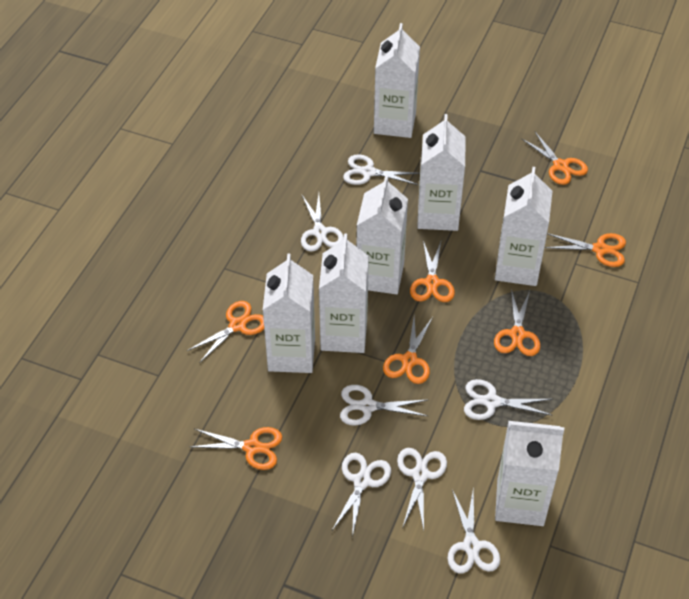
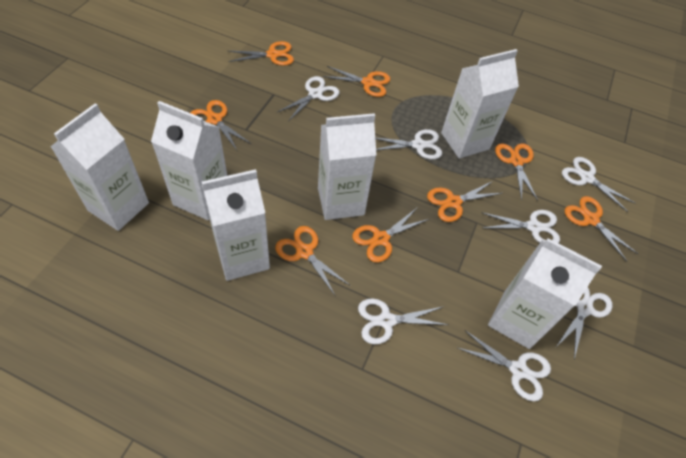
orange scissors: [187,301,264,363] [190,427,282,470] [383,316,433,384] [410,241,455,302] [494,289,540,356] [522,132,588,185] [545,233,626,267] = 7 -> [191,100,251,150] [228,41,294,66] [275,226,350,297] [323,66,390,97] [352,207,429,262] [427,181,502,222] [495,144,538,201] [565,196,638,262] = 8
white carton: [263,254,315,373] [319,233,369,353] [357,175,408,294] [374,23,420,138] [417,114,466,231] [495,167,552,286] [495,421,564,526] = 7 -> [51,103,149,231] [151,101,227,220] [202,169,270,281] [318,113,376,220] [441,49,519,158] [488,238,602,349] = 6

